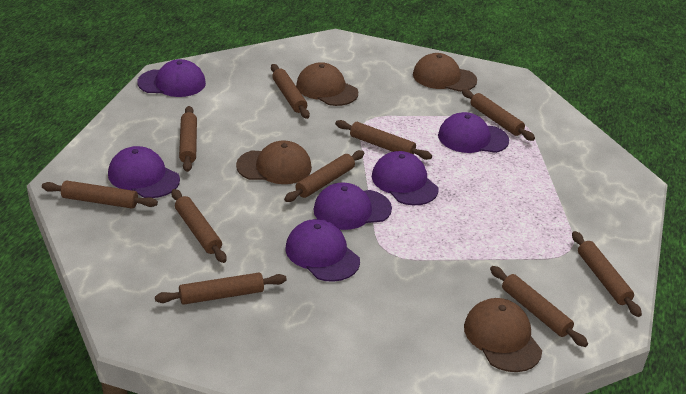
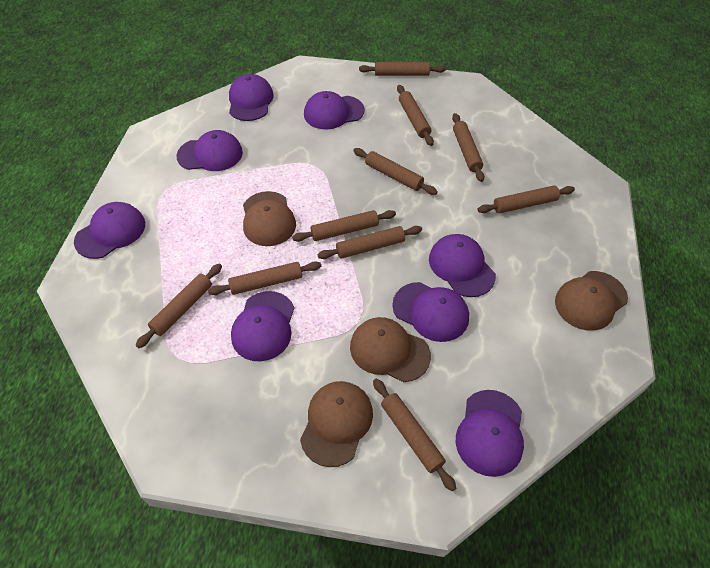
purple cap: [108,146,180,198] [137,59,206,97] [285,219,360,282] [313,183,392,230] [372,151,438,205] [438,112,509,153] = 6 -> [74,202,145,259] [176,130,243,171] [229,74,274,121] [231,291,294,361] [304,91,365,130] [392,282,469,342] [429,234,496,297] [456,390,524,477] = 8

